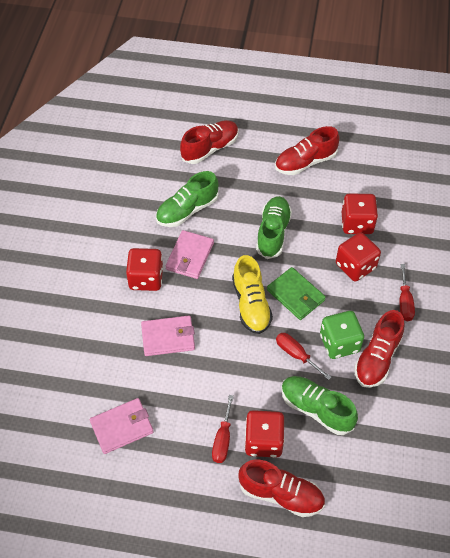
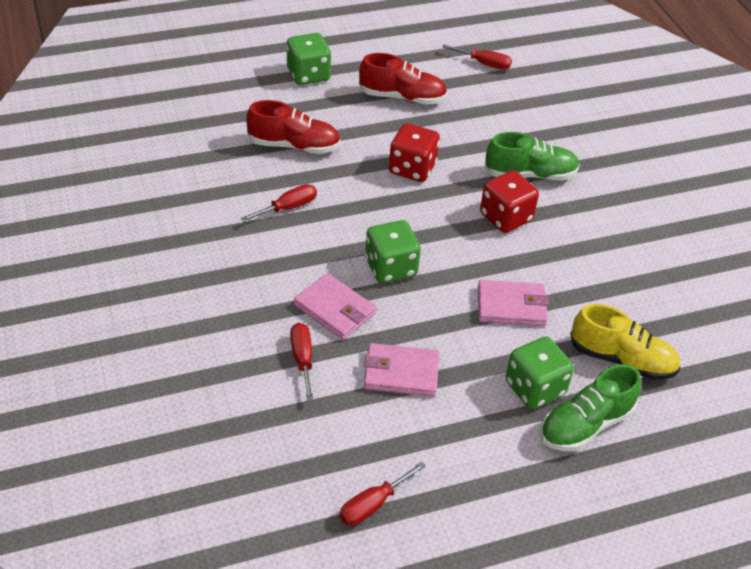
green dice: [320,311,364,359] = 1 -> [286,33,331,85] [365,220,421,283] [506,337,574,409] = 3
green shoe: [156,171,219,227] [256,196,292,259] [281,376,358,435] = 3 -> [484,132,580,180] [540,364,641,451] = 2
green wallet: [267,267,326,320] = 1 -> none = 0
red dice: [126,248,163,291] [245,410,285,458] [336,232,381,281] [342,194,378,234] = 4 -> [389,123,440,182] [480,170,539,233] = 2
red screwdriver: [212,395,234,463] [276,333,331,380] [400,264,415,321] = 3 -> [241,184,317,222] [290,323,314,401] [340,461,426,526] [442,44,512,70] = 4
red shoe: [180,120,239,164] [238,460,325,517] [275,126,339,175] [354,310,404,388] = 4 -> [246,100,341,154] [359,53,447,105] = 2

